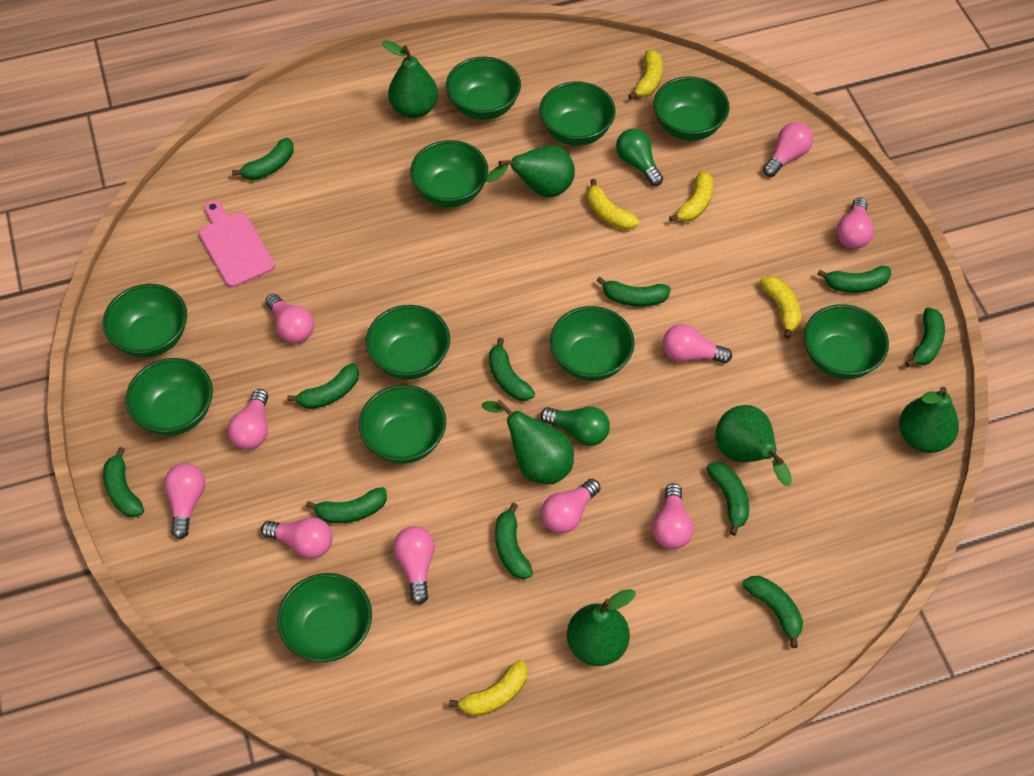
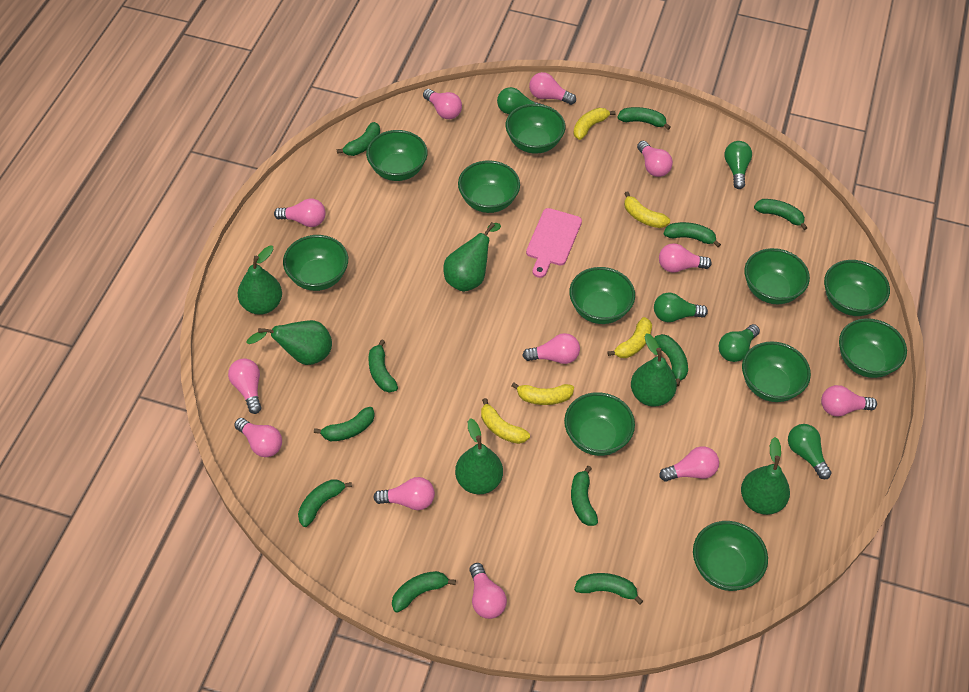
green light bulb: [540,407,610,446] [616,129,663,186] = 2 -> [497,87,544,114] [654,292,708,322] [719,324,760,362] [724,141,752,189] [788,424,831,479] = 5
pink light bulb: [164,463,205,539] [228,389,268,450] [261,517,333,559] [265,294,314,343] [393,526,435,605] [541,479,600,533] [652,483,694,549] [663,324,732,363] [763,122,813,177] [837,198,874,249] = 10 -> [228,358,262,414] [234,418,282,457] [274,198,326,227] [373,477,435,510] [423,89,462,119] [469,563,507,619] [522,333,580,364] [529,72,576,105] [637,141,673,177] [659,243,712,273] [659,446,719,482] [821,385,877,417] = 12

